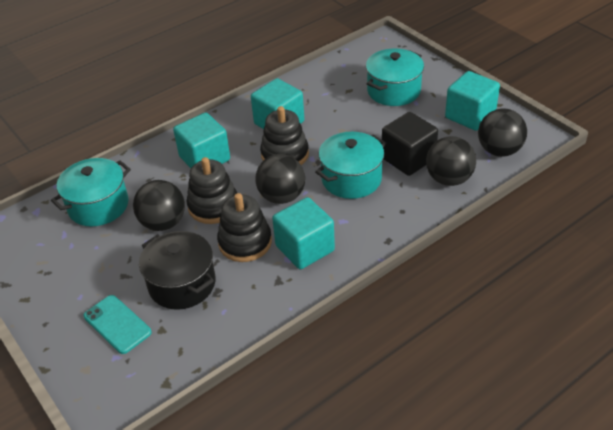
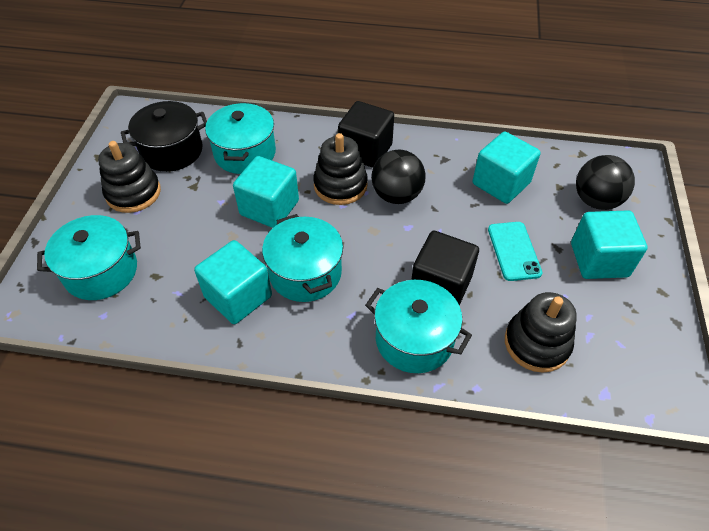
black ball: [133,180,185,231] [255,154,305,204] [426,136,476,186] [478,108,527,157] = 4 -> [371,150,425,204] [576,155,635,210] = 2
black cube: [382,112,438,176] = 1 -> [338,101,394,168] [411,231,479,306] = 2
turquoise pot: [51,158,131,227] [315,132,386,199] [366,48,424,106] = 3 -> [37,215,141,300] [205,103,276,174] [262,214,343,302] [365,280,472,373] = 4

